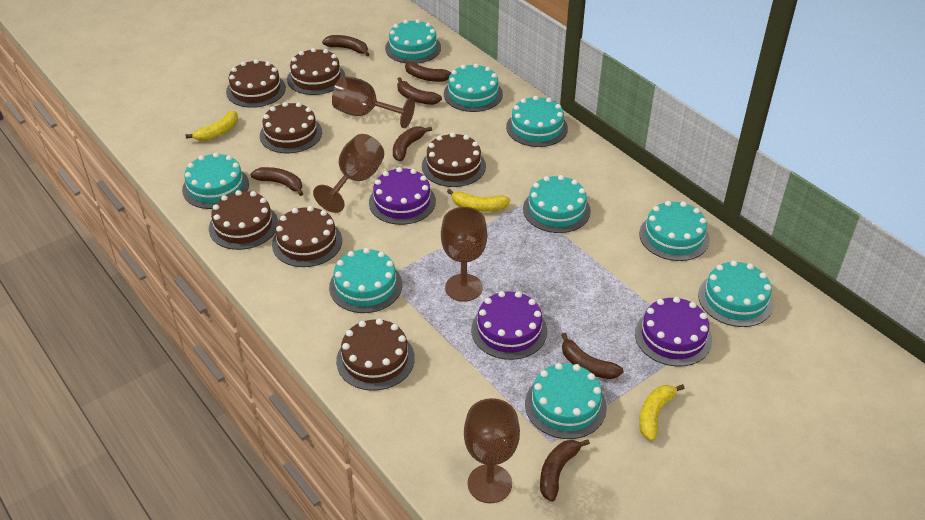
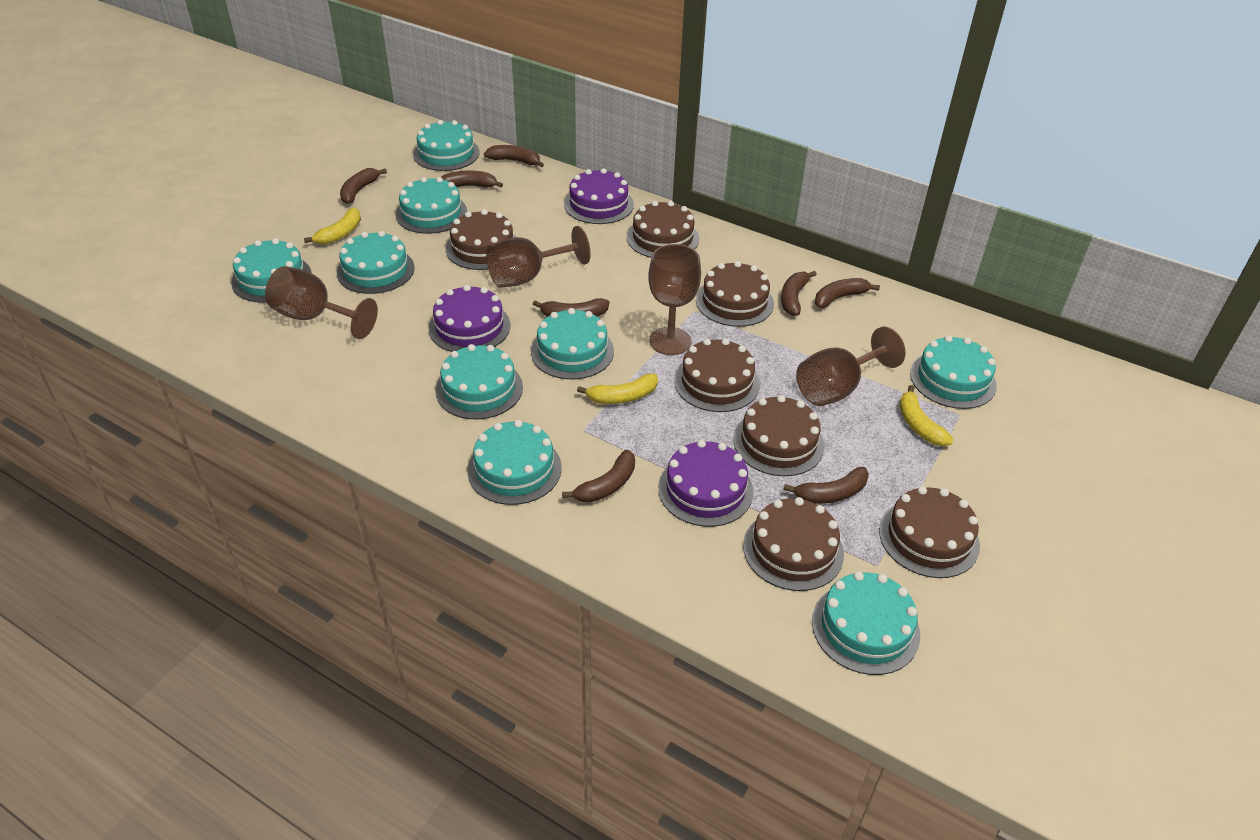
brown banana: [251,167,303,196] [322,35,370,56] [393,126,432,161] [397,77,442,105] [403,59,451,82] [540,439,590,502] [561,333,623,379] = 7 -> [340,168,387,204] [441,171,503,188] [484,145,544,167] [533,298,609,317] [562,450,635,503] [781,271,817,316] [783,467,869,504] [815,278,880,308] = 8

